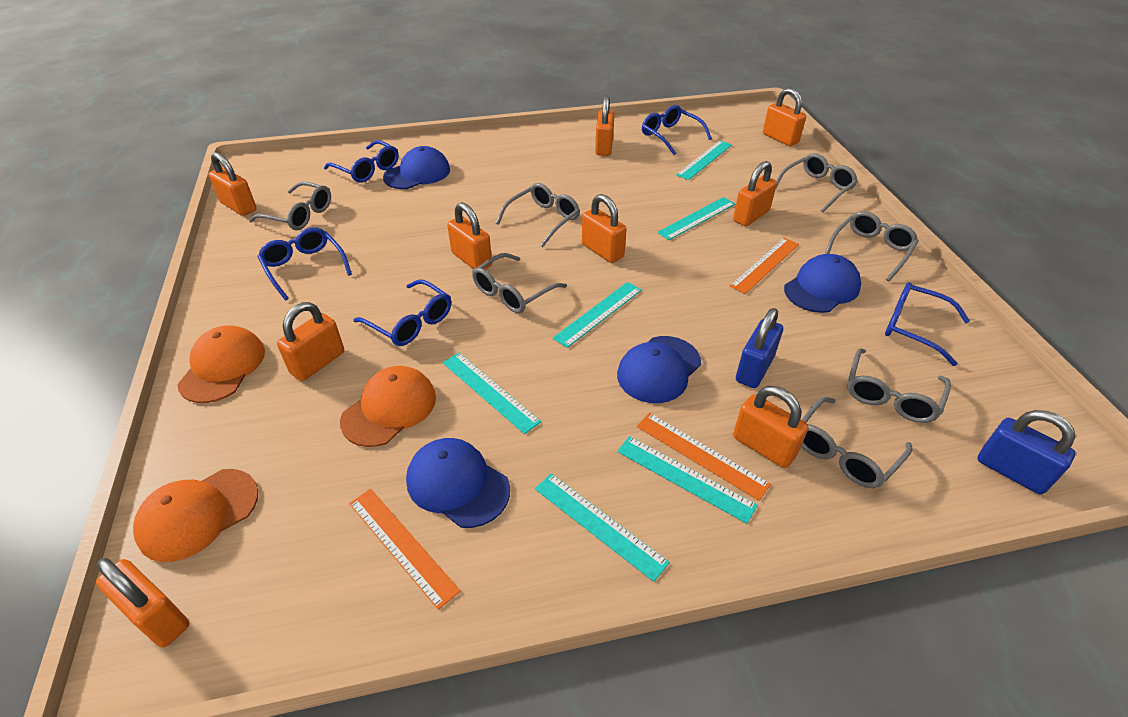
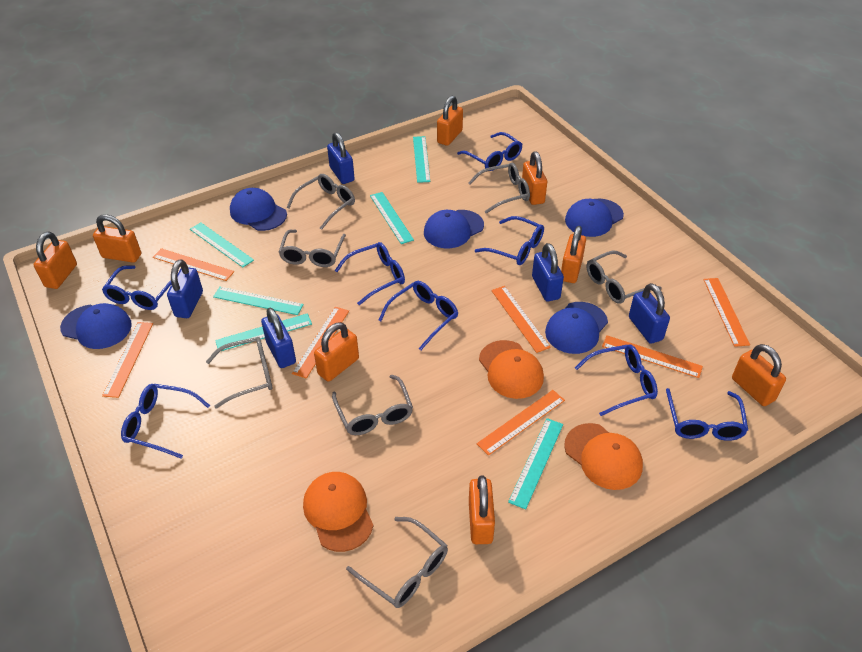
blue cap: [383,146,450,189] [406,438,510,528] [617,336,701,403] [784,254,861,313] = 4 -> [60,303,132,349] [230,188,287,231] [424,210,484,248] [545,302,608,354] [565,199,624,237] = 5
blue glasses: [257,227,352,300] [324,140,399,183] [353,279,451,346] [642,105,712,155] [885,282,970,366] = 5 -> [102,265,172,310] [121,384,210,459] [334,242,405,305] [379,281,458,350] [457,132,523,171] [475,216,544,265] [575,344,658,416] [666,388,748,441] = 8
blue padlock: [736,308,783,388] [978,410,1076,494] = 2 -> [167,259,203,318] [261,308,296,368] [327,132,355,184] [532,243,564,302] [629,283,670,344] = 5
orange padlock: [96,558,189,647] [209,152,257,216] [277,302,344,381] [447,202,492,269] [582,194,627,263] [595,96,615,156] [733,161,777,226] [733,386,808,468] [763,88,806,146] = 9 -> [33,231,77,289] [93,214,141,263] [314,322,359,381] [437,96,463,146] [469,475,495,544] [522,151,547,205] [561,226,586,283] [732,344,786,406] = 8
orange ruler: [349,489,461,610] [637,413,771,501] [729,238,799,294] = 3 -> [102,322,153,398] [153,248,234,281] [292,307,349,379] [477,390,565,456] [491,286,551,353] [602,335,703,378] [703,278,750,347] = 7

